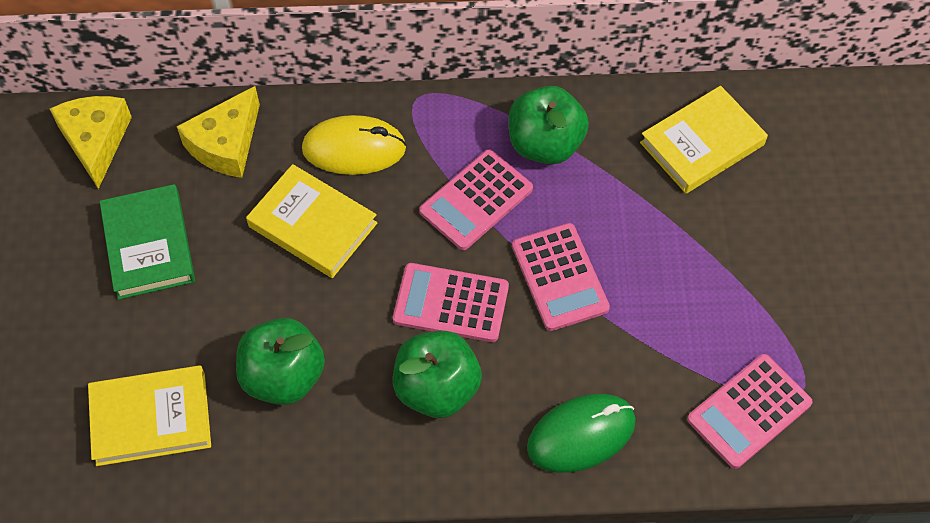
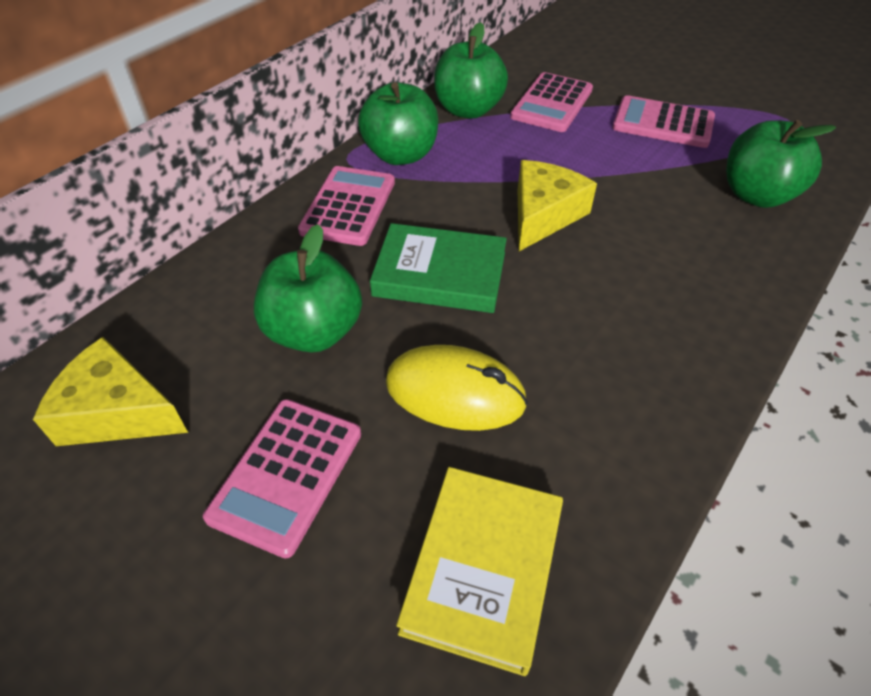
green apple: [236,318,325,405] [393,331,482,418] [509,86,589,164] = 3 -> [254,224,362,352] [358,82,438,165] [434,22,508,119] [726,120,836,208] = 4
green mouse: [527,394,636,473] = 1 -> none = 0
yellow book: [88,365,211,466] [246,164,377,278] [640,86,768,194] = 3 -> [396,467,563,676] = 1

